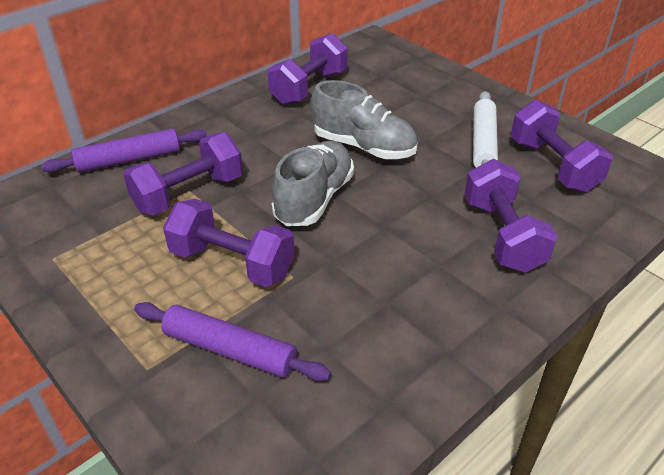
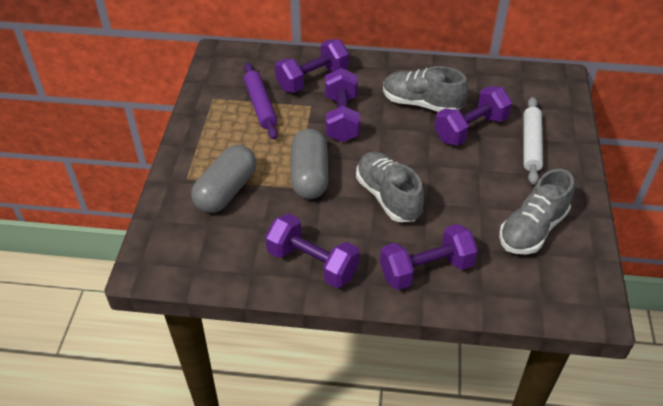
grey capsule: none = 0 -> [191,145,256,213] [291,129,328,199] = 2
grey shoe: [272,141,354,226] [311,80,418,159] = 2 -> [356,152,424,222] [383,66,468,112] [499,169,574,254] = 3
purple rolling pin: [41,128,207,173] [134,302,331,381] = 2 -> [244,63,278,140] = 1

